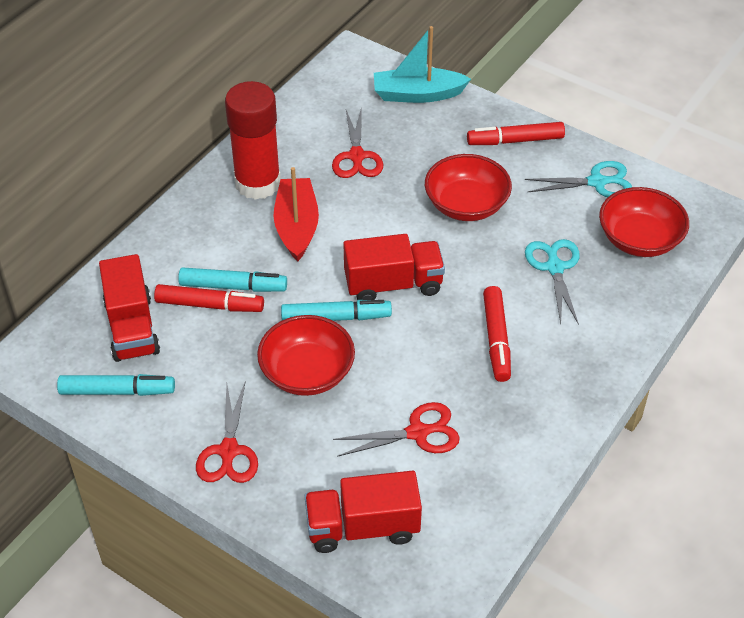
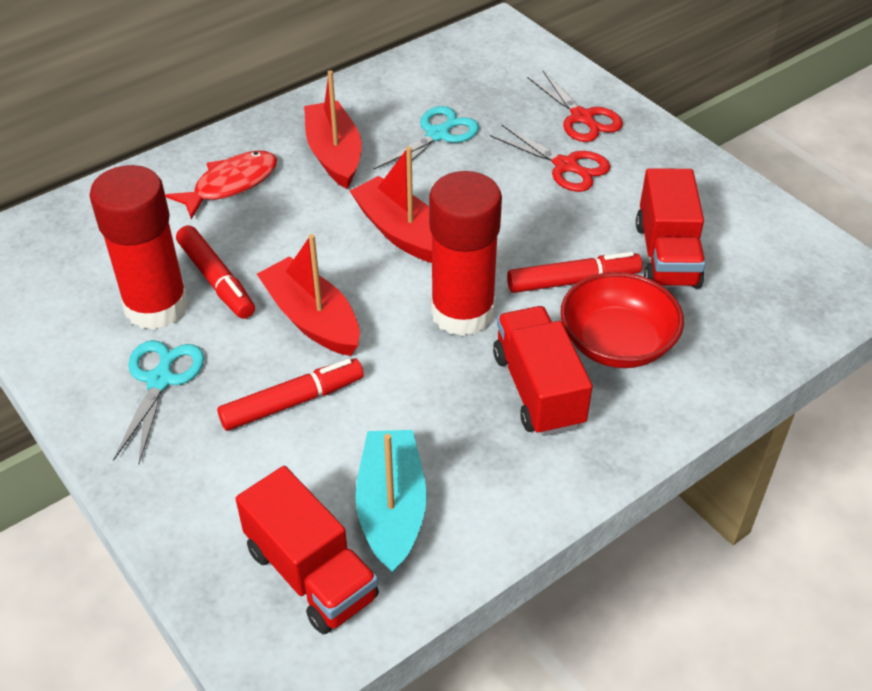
red boat: [274,167,319,261] = 1 -> [257,234,360,356] [304,70,362,189] [350,147,432,263] = 3
red bowl: [257,315,355,396] [425,154,512,221] [599,187,689,257] = 3 -> [560,272,684,368] = 1
red fish: none = 0 -> [165,151,277,219] = 1
red glue stick: [225,81,281,200] = 1 -> [89,165,189,330] [429,171,502,336] = 2
red scissors: [196,380,258,483] [332,110,383,178] [333,402,460,457] = 3 -> [490,125,610,192] [527,71,623,142] = 2
turquoise marker: [57,374,175,396] [178,267,287,292] [281,300,392,321] = 3 -> none = 0

